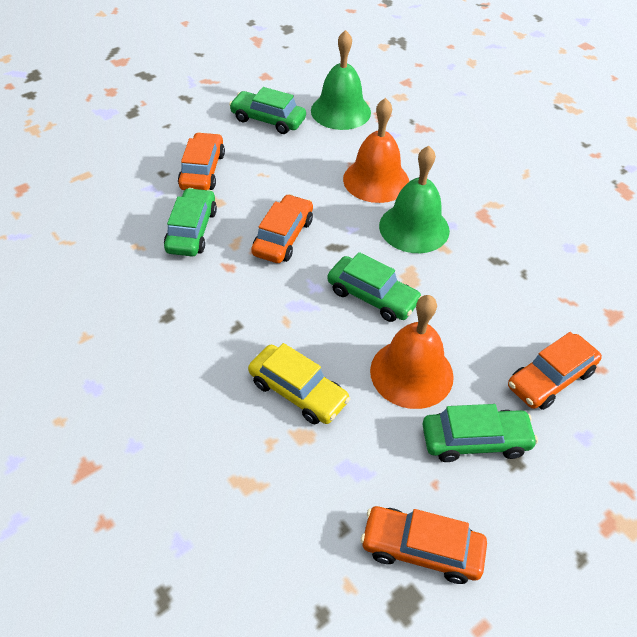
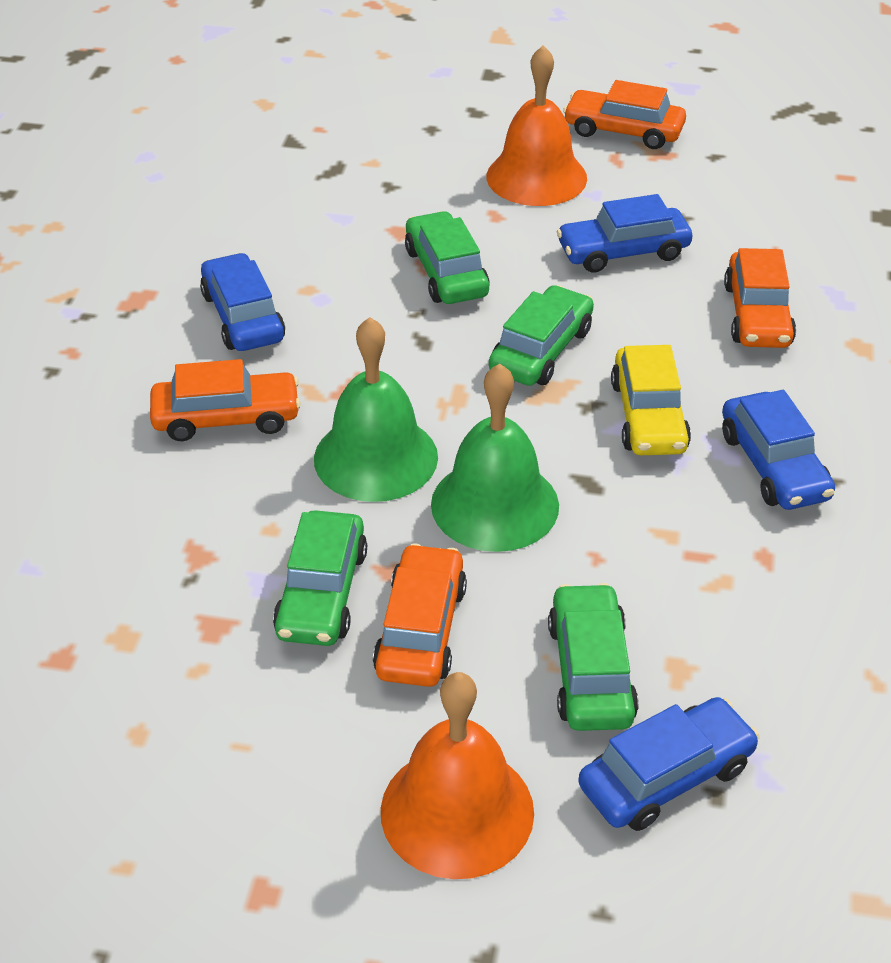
blue car: none = 0 -> [200,253,285,351] [556,194,692,273] [578,697,760,831] [722,390,835,510] = 4

